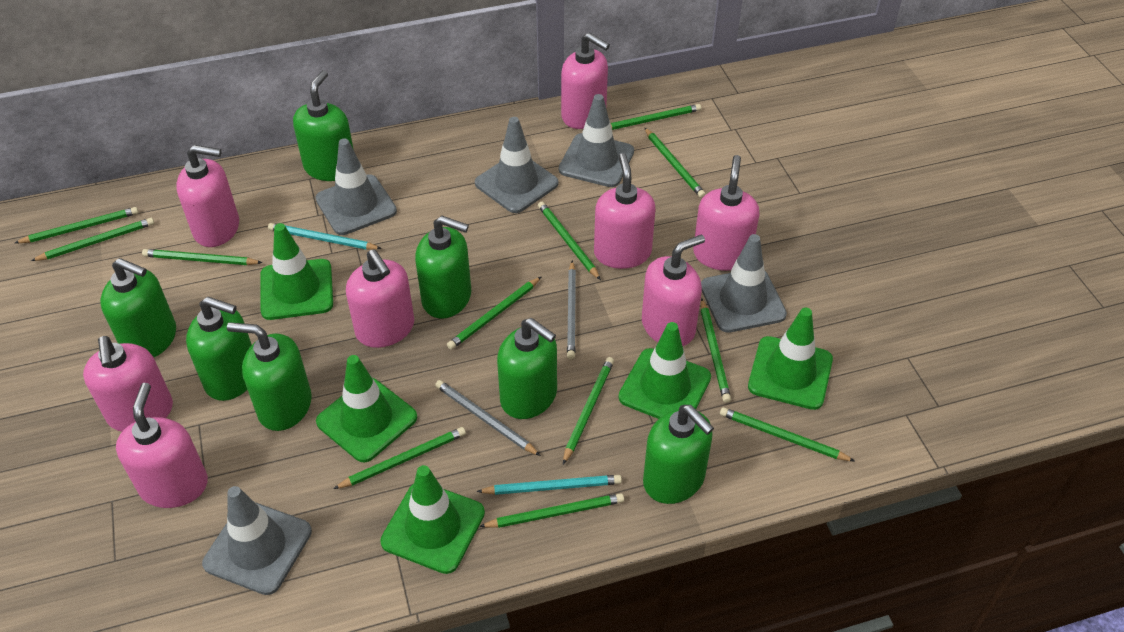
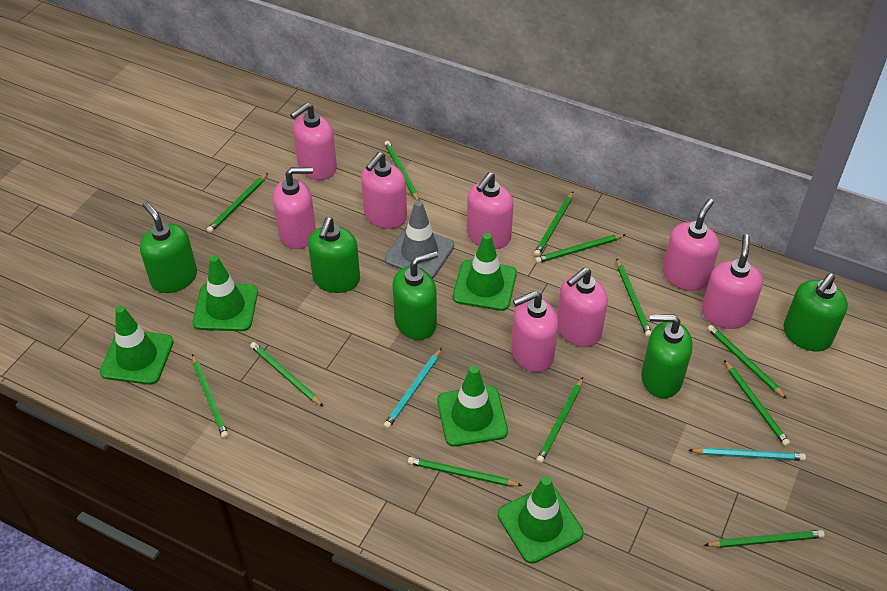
green soap dispenser: [100,258,176,357] [186,297,252,401] [227,322,312,431] [293,70,354,181] [415,216,471,319] [497,318,557,419] [643,405,714,504] = 7 -> [140,201,197,293] [308,217,360,293] [393,251,438,340] [641,314,693,398] [783,273,848,351] = 5
grey pencil: [435,380,541,456] [567,261,576,359] = 2 -> none = 0
grey traffic cone: [202,486,312,595] [315,138,397,235] [475,117,559,213] [559,94,634,187] [701,234,787,333] = 5 -> [385,200,454,278] = 1

